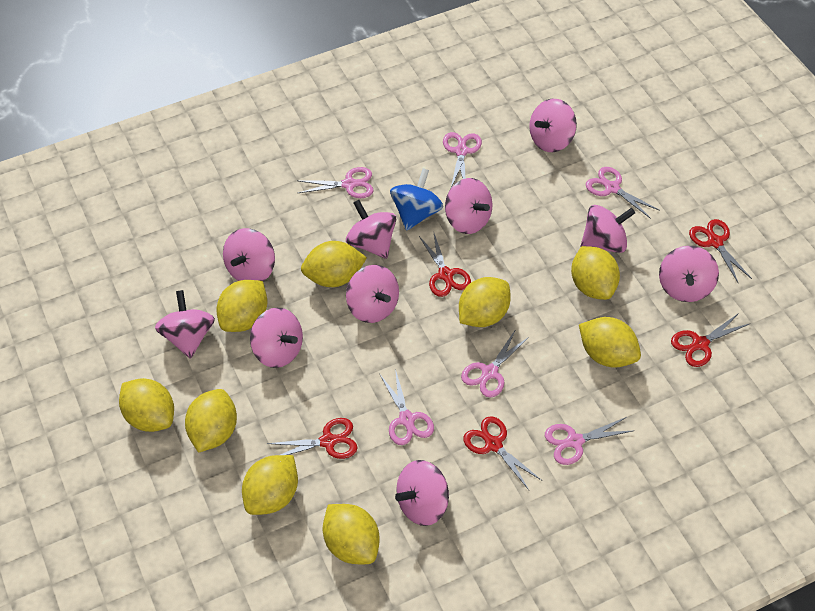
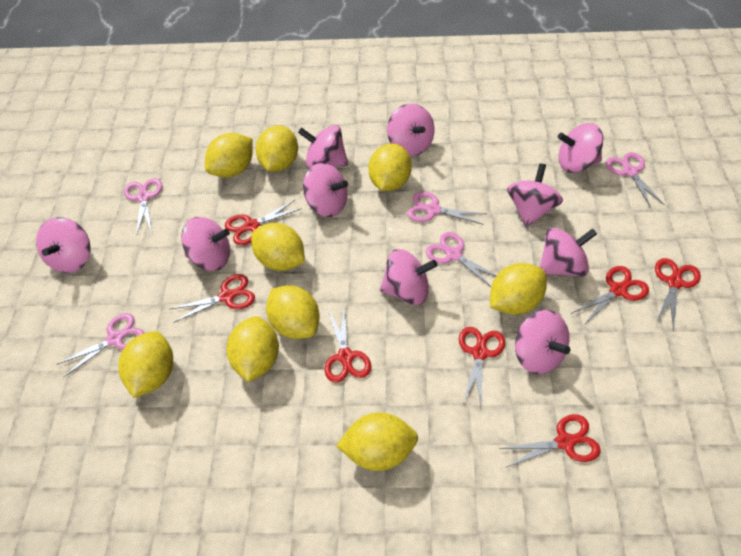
blue spinning top: [390,168,443,231] = 1 -> none = 0
pink scissors: [298,167,373,198] [380,369,434,445] [443,132,482,188] [461,329,530,398] [545,417,632,465] [586,167,660,219] = 6 -> [56,313,145,377] [124,178,163,236] [407,191,486,225] [426,232,497,287] [606,152,665,208] = 5
red scissors: [267,418,357,459] [419,231,471,297] [463,416,541,490] [671,312,751,367] [689,219,752,284] = 5 -> [170,274,255,322] [225,200,302,245] [324,309,371,383] [459,327,505,407] [499,414,600,467] [571,266,649,325] [655,258,701,330] = 7

